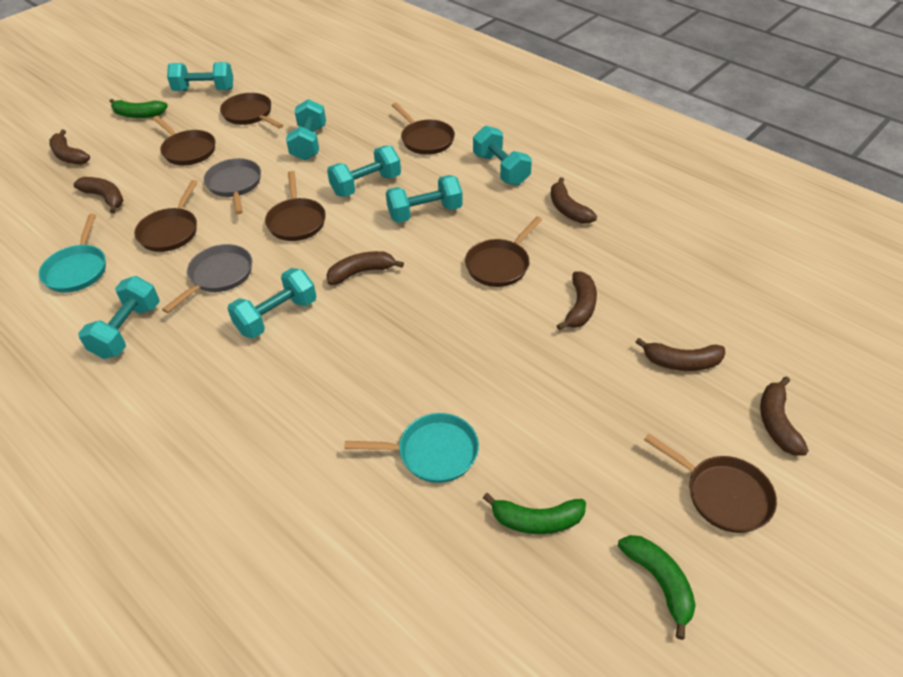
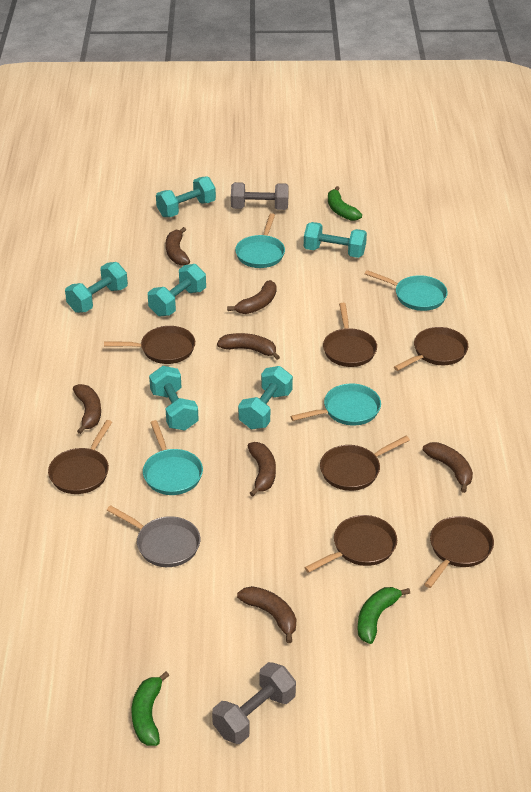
grey dumbbell: none = 0 -> [212,662,296,744] [231,182,289,210] = 2
grey pan: [162,244,252,313] [204,158,261,214] = 2 -> [107,505,200,567] = 1
turquoise dumbbell: [78,276,160,359] [167,62,233,91] [227,268,317,338] [286,99,326,160] [327,146,401,197] [386,175,462,223] [473,126,532,185] = 7 -> [65,262,128,313] [148,264,206,317] [149,366,199,431] [156,176,216,217] [238,366,293,429] [304,222,367,258] = 6
turquoise pan: [39,214,106,293] [344,413,479,483] = 2 -> [143,420,203,495] [235,213,285,268] [290,384,381,426] [365,270,448,311] = 4

